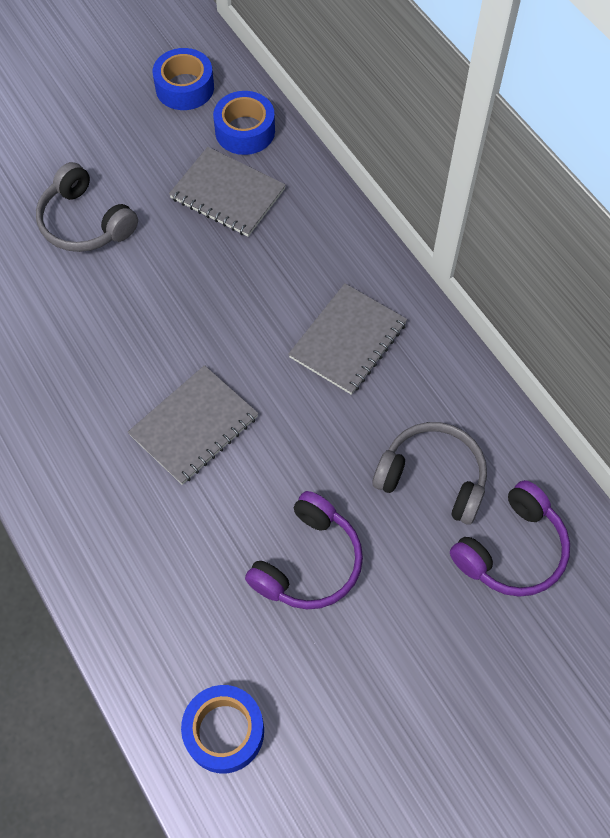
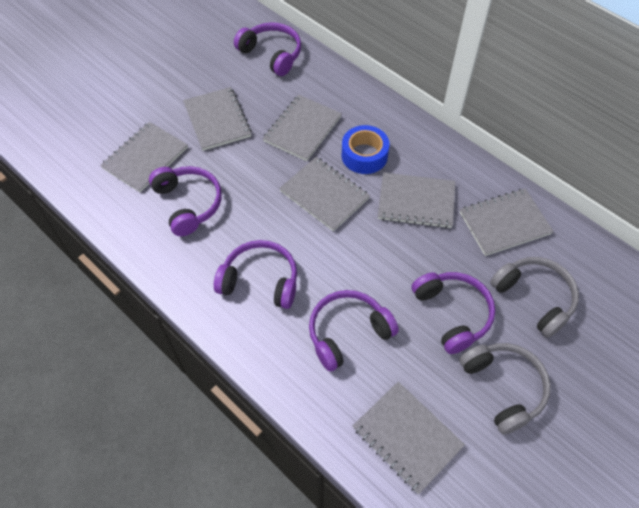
blue tape: [153,48,214,110] [181,685,264,774] [213,91,275,155] = 3 -> [341,125,389,174] = 1
grey notebook: [128,365,259,485] [169,147,286,237] [288,283,407,395] = 3 -> [100,122,188,192] [183,87,252,151] [263,95,342,161] [279,157,370,231] [353,382,465,494] [378,172,455,228] [460,189,554,256] = 7
purple headphones: [245,491,363,609] [450,480,570,597] = 2 -> [149,166,222,236] [214,240,297,309] [234,22,301,76] [309,290,399,372] [411,272,495,354] = 5

